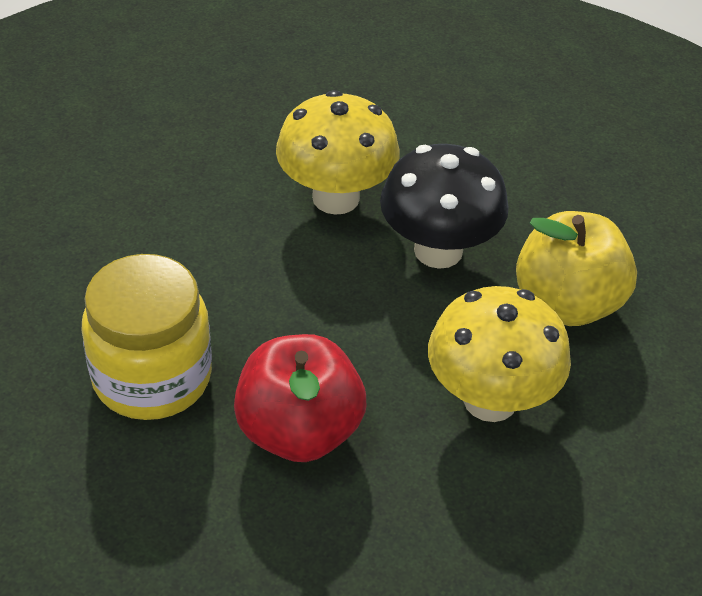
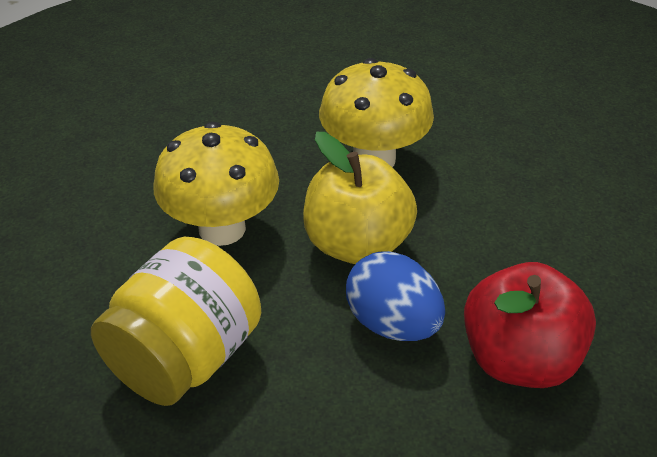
black mushroom: [380,144,509,269] = 1 -> none = 0
blue egg: none = 0 -> [346,251,445,341] = 1

